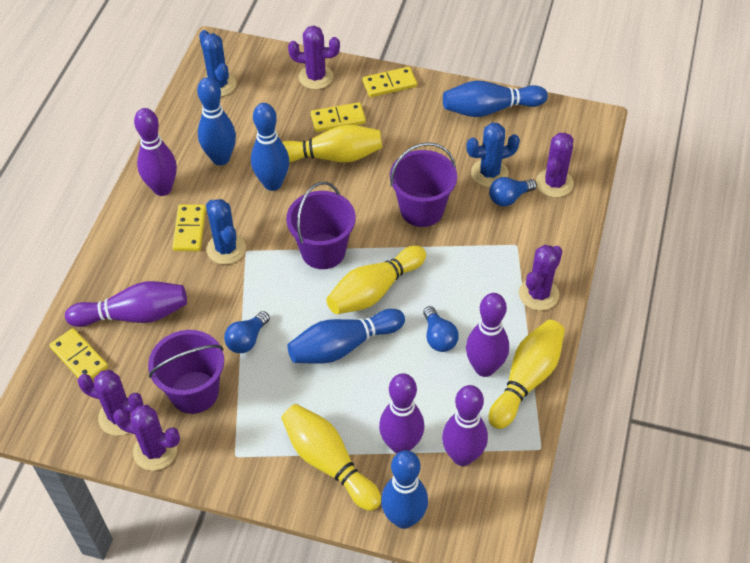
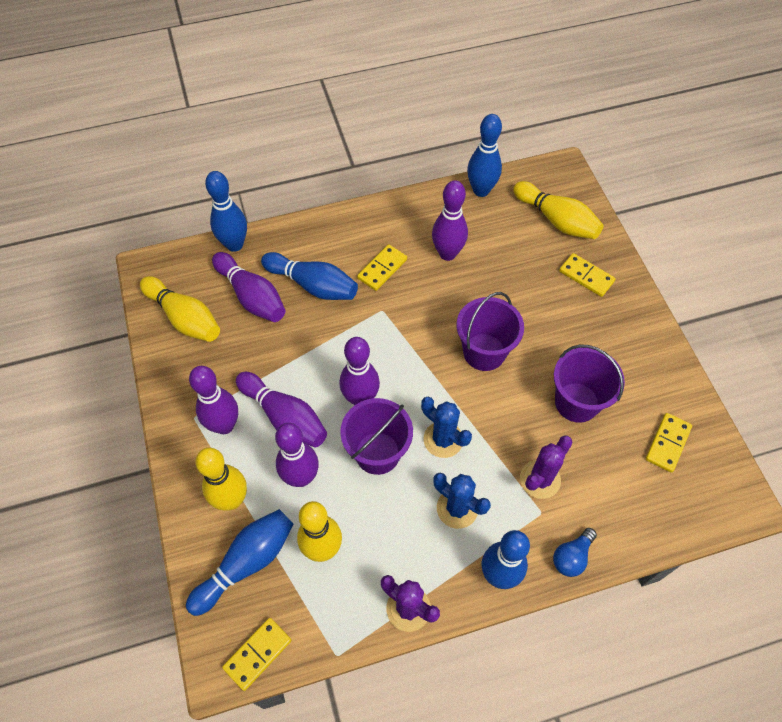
blue cactus: [199,30,236,97] [206,199,246,264] [466,123,520,187] = 3 -> [421,397,472,458] [433,473,491,529] = 2
blue light bulb: [224,311,270,353] [423,306,459,352] [489,177,537,206] = 3 -> [553,528,597,577] = 1
purple bowling pin: [65,281,187,327] [134,108,177,196] [379,373,424,454] [442,385,488,466] [466,293,509,377] = 5 -> [189,366,238,434] [212,252,285,322] [236,372,327,447] [275,423,319,487] [339,337,380,405] [432,180,468,261] = 6
purple cactus: [77,370,143,436] [113,405,180,471] [288,26,340,89] [519,245,563,311] [536,133,574,197] = 5 -> [381,575,440,632] [520,435,573,499] = 2

